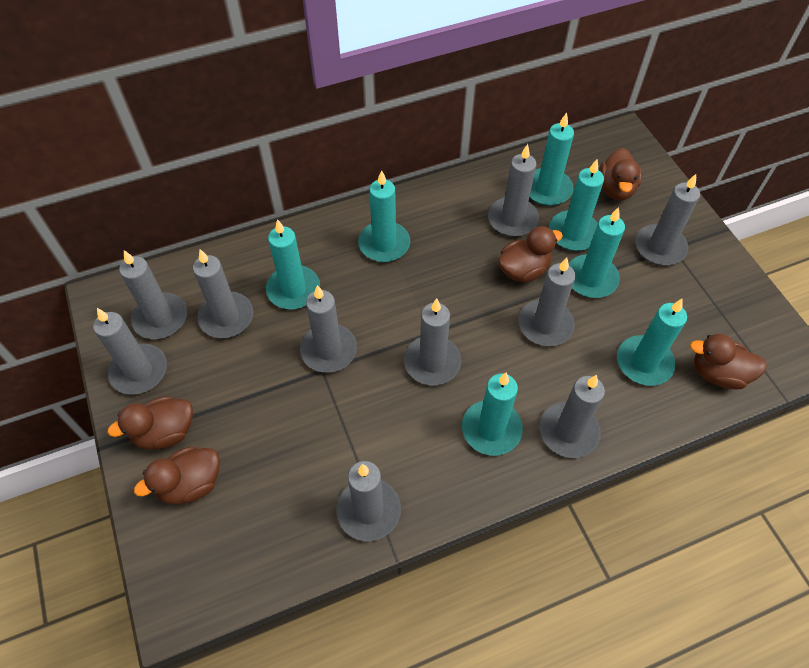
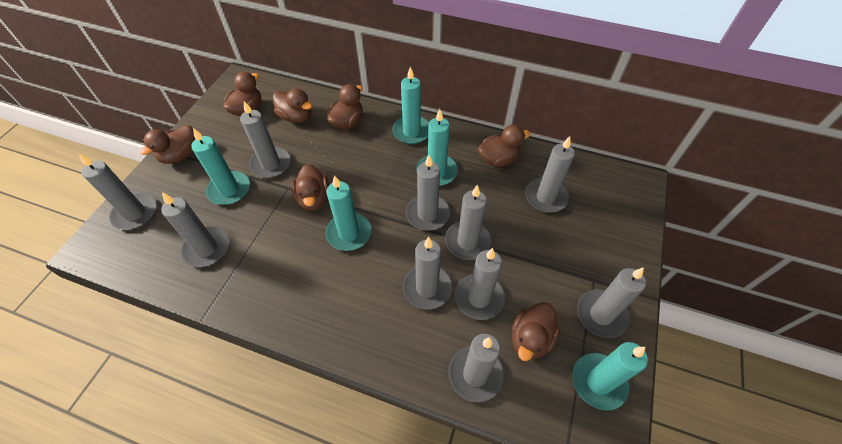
brown duck: [107,396,193,450] [134,447,220,505] [498,226,563,283] [599,148,642,200] [690,334,767,389] = 5 -> [140,125,195,164] [223,72,261,116] [273,88,312,123] [292,164,329,211] [327,84,363,129] [478,125,531,167] [512,302,561,361] = 7
turquoise candle: [266,219,320,309] [358,170,410,262] [462,373,523,456] [530,112,574,206] [549,159,604,251] [569,207,625,298] [617,299,687,386] = 7 -> [191,128,250,205] [325,175,371,251] [392,67,429,144] [416,109,458,186] [572,342,648,410] = 5

